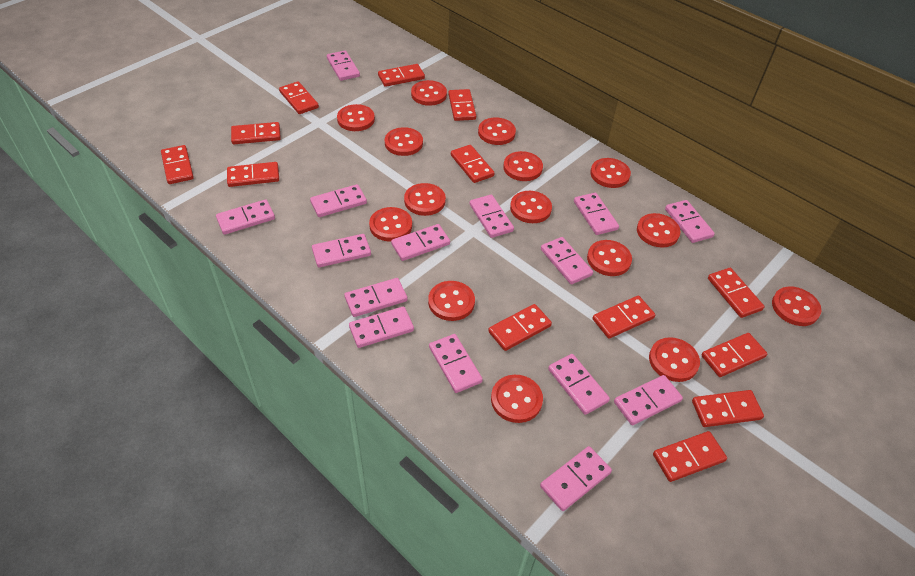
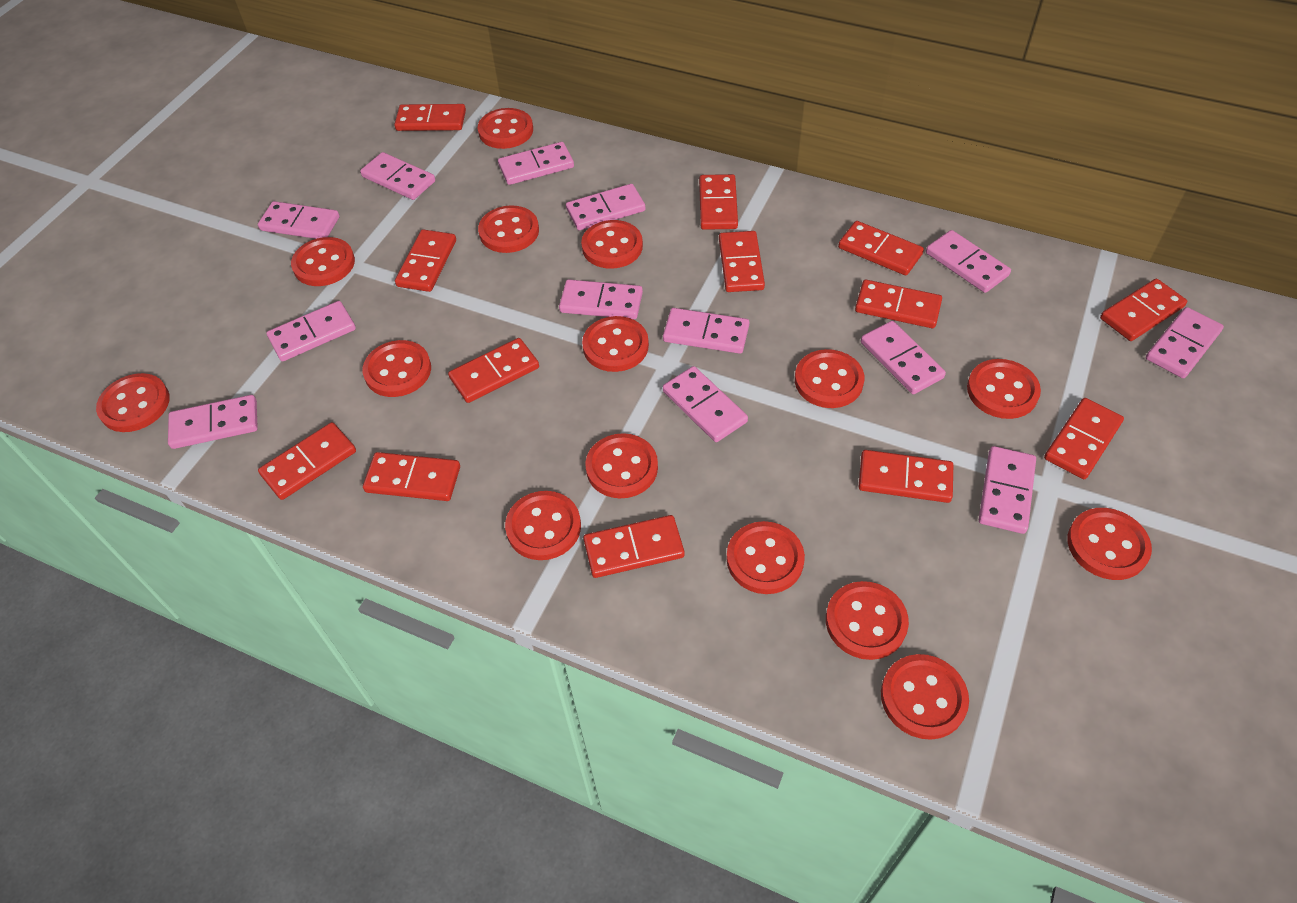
pink domino: [216,199,275,235] [310,184,367,217] [312,234,371,267] [327,51,360,81] [344,278,408,317] [349,307,414,348] [391,224,450,261] [429,334,483,393] [470,195,514,238] [540,446,612,511] [541,237,593,284] [548,354,610,415] [574,193,619,235] [614,375,683,425] [665,200,715,243] = 15 -> [168,395,258,449] [258,201,340,239] [267,301,356,361] [360,152,435,200] [498,142,574,185] [559,279,643,319] [566,184,645,230] [663,308,749,354] [663,366,748,442] [861,321,946,394] [926,230,1011,293] [979,446,1036,534] [1146,307,1224,378] = 13

